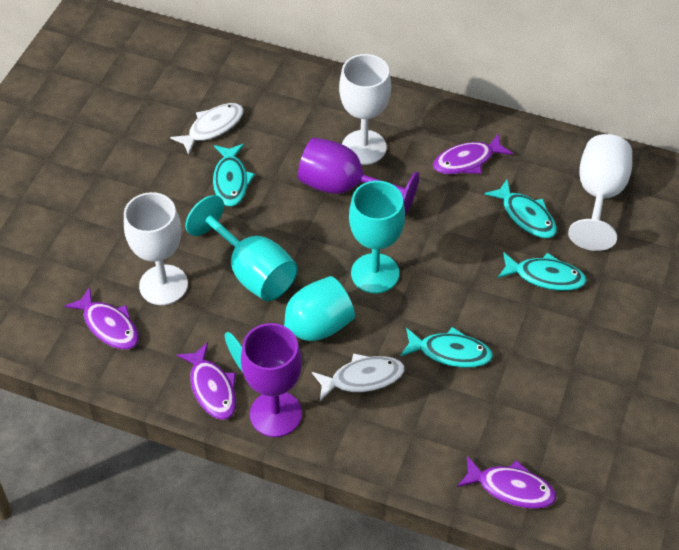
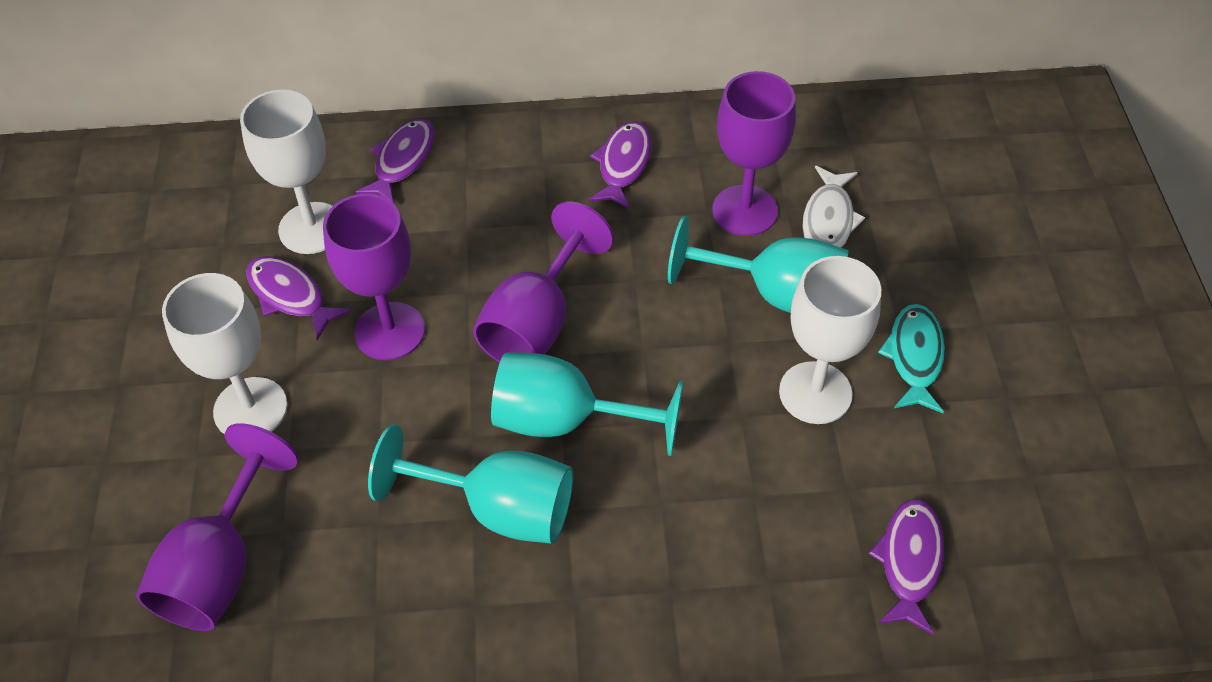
purple goblet: [241,323,302,437] [298,137,419,215] = 2 -> [136,423,298,631] [323,194,425,360] [473,202,614,362] [712,71,796,236] = 4
turquoise fish: [213,144,255,207] [400,327,493,368] [485,179,557,238] [497,252,587,291] = 4 -> [878,304,945,413] = 1
white fish: [170,103,244,155] [312,353,405,401] = 2 -> [803,166,865,248] = 1

